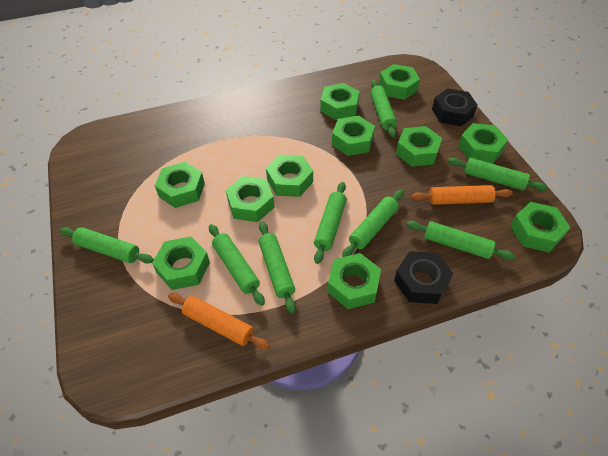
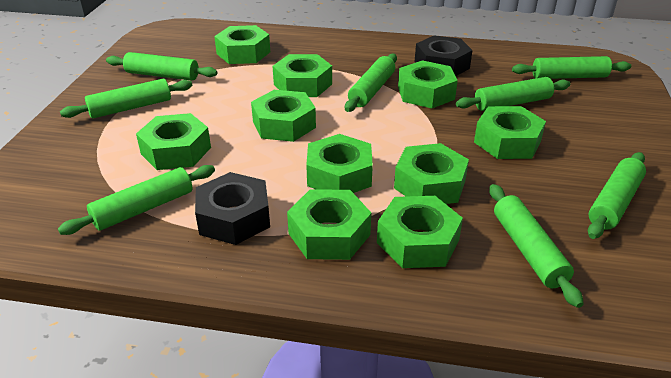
green nut: [152,237,210,290] [155,162,205,208] [226,176,275,222] [266,155,313,197] [320,83,360,120] [327,253,381,309] [332,116,375,156] [379,64,420,100] [396,126,442,167] [458,123,508,164] [510,202,571,253] = 11 -> [136,113,211,170] [214,25,270,64] [251,90,316,142] [272,54,332,97] [287,189,371,260] [306,134,373,193] [377,196,463,268] [394,143,469,204] [398,60,458,108] [474,106,546,159] = 10
orange rolling pin: [168,293,270,350] [411,185,512,205] = 2 -> none = 0

